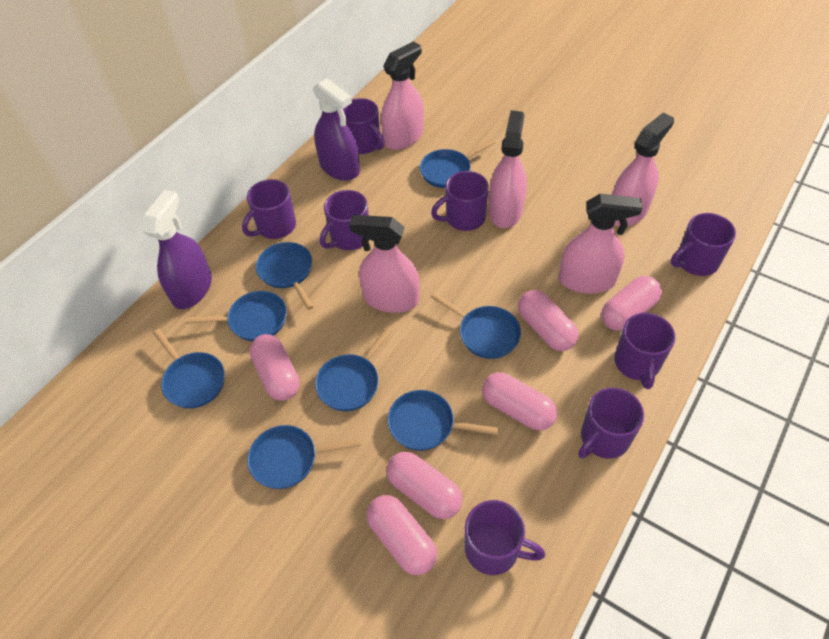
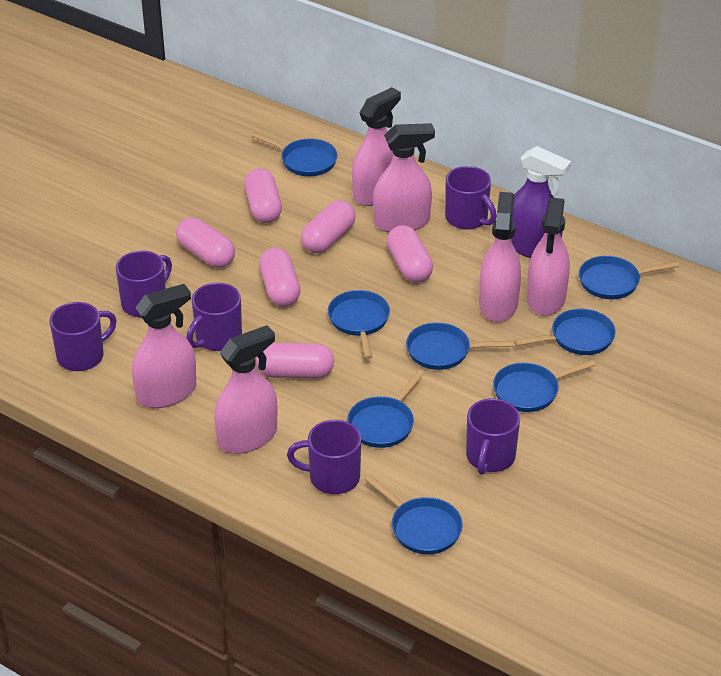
pink spray bottle: [349,215,420,313] [381,41,424,150] [489,110,527,228] [559,194,642,294] [612,113,674,226] = 5 -> [132,284,196,408] [214,325,278,454] [352,87,401,206] [373,123,435,232] [479,192,521,322] [527,197,570,316] = 6
purple mug: [242,179,296,239] [320,190,369,250] [343,98,384,154] [431,171,489,231] [465,500,545,575] [578,388,644,459] [614,313,676,389] [671,213,736,276] = 8 -> [50,302,116,371] [116,251,172,318] [186,283,242,351] [287,420,361,494] [445,166,497,230] [466,398,520,475] = 6
purple spray bottle: [143,190,212,309] [313,78,360,181] = 2 -> [511,146,571,258] = 1

